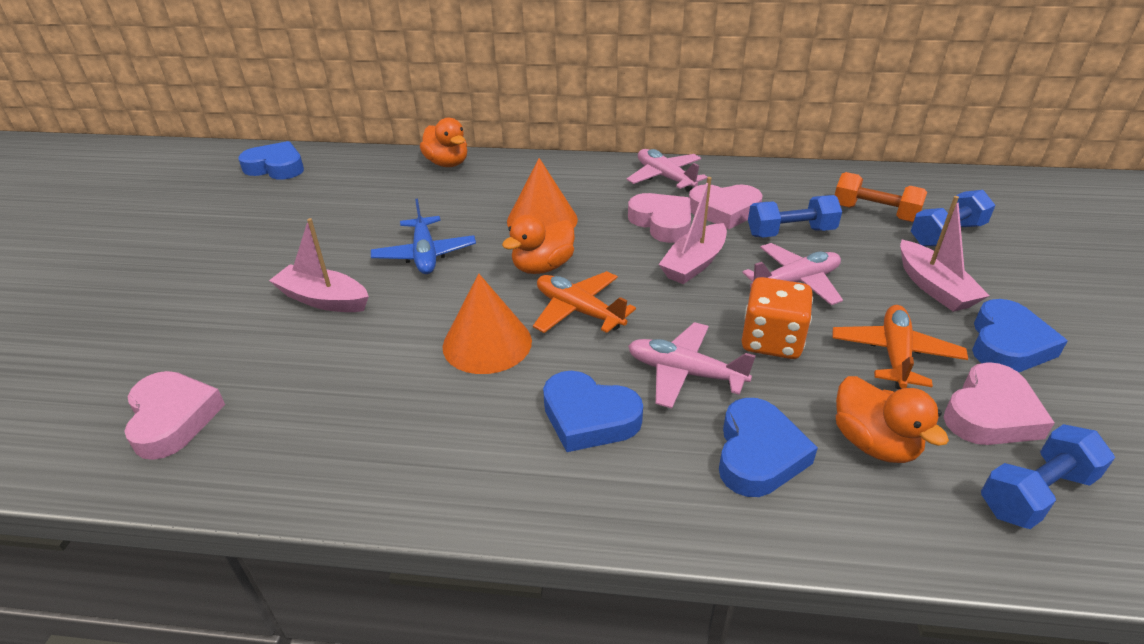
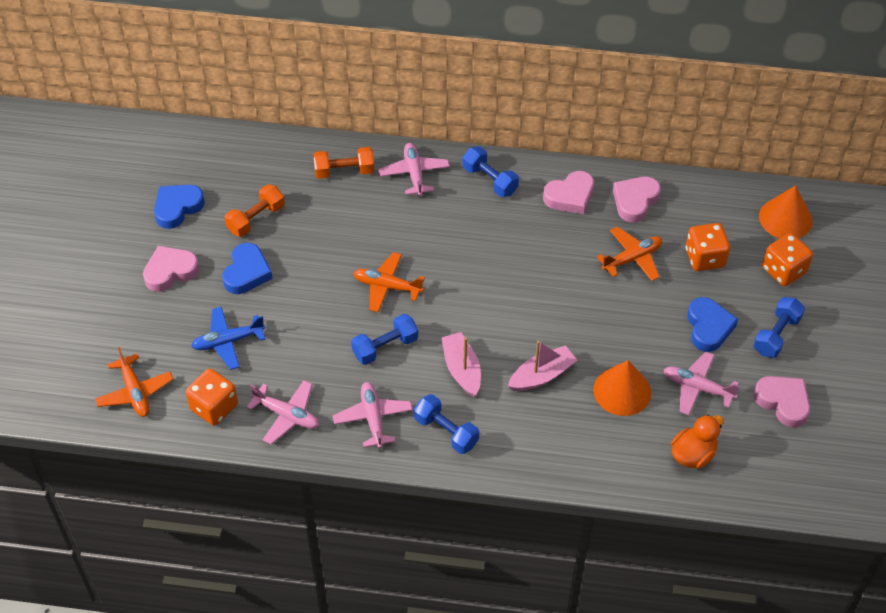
blue dumbbell: [748,195,842,237] [911,190,995,246] [981,424,1115,529] = 3 -> [351,314,418,365] [414,394,479,454] [462,146,519,197] [753,297,805,358] = 4
blue heart: [238,141,304,180] [543,371,643,452] [719,398,818,497] [972,299,1067,372] = 4 -> [154,185,205,229] [222,243,273,294] [687,297,738,352] = 3
orange dice: [741,277,813,359] = 1 -> [186,369,238,426] [686,223,730,271] [762,233,813,286] = 3
orange duck: [420,117,467,167] [502,215,575,274] [836,376,949,463] = 3 -> [671,415,724,469] = 1
orange dumbbell: [835,172,927,222] = 1 -> [224,185,285,237] [313,147,374,179] = 2
orange plane: [533,271,636,333] [833,305,968,389] = 2 -> [95,347,173,417] [354,252,425,312] [597,227,662,281] = 3
pink boat: [269,218,369,312] [659,177,727,284] [900,196,990,312] = 3 -> [441,332,481,397] [508,341,577,391] = 2
pink plane: [627,149,707,192] [628,322,756,408] [742,243,843,305] = 3 -> [246,380,319,444] [333,382,413,449] [378,143,450,196] [664,351,740,415] = 4

